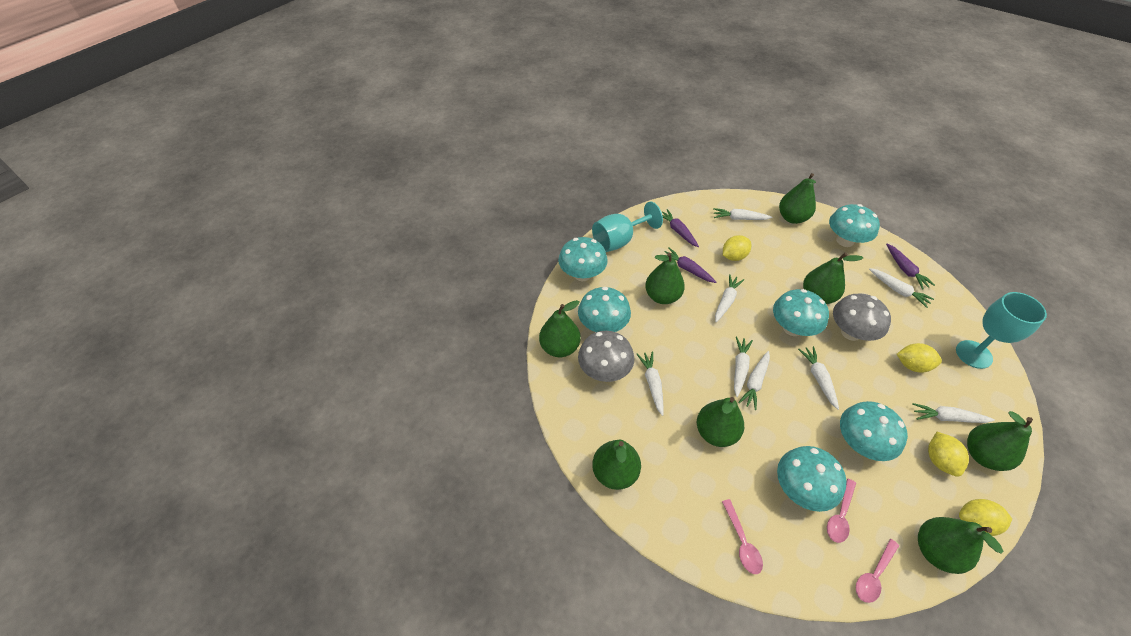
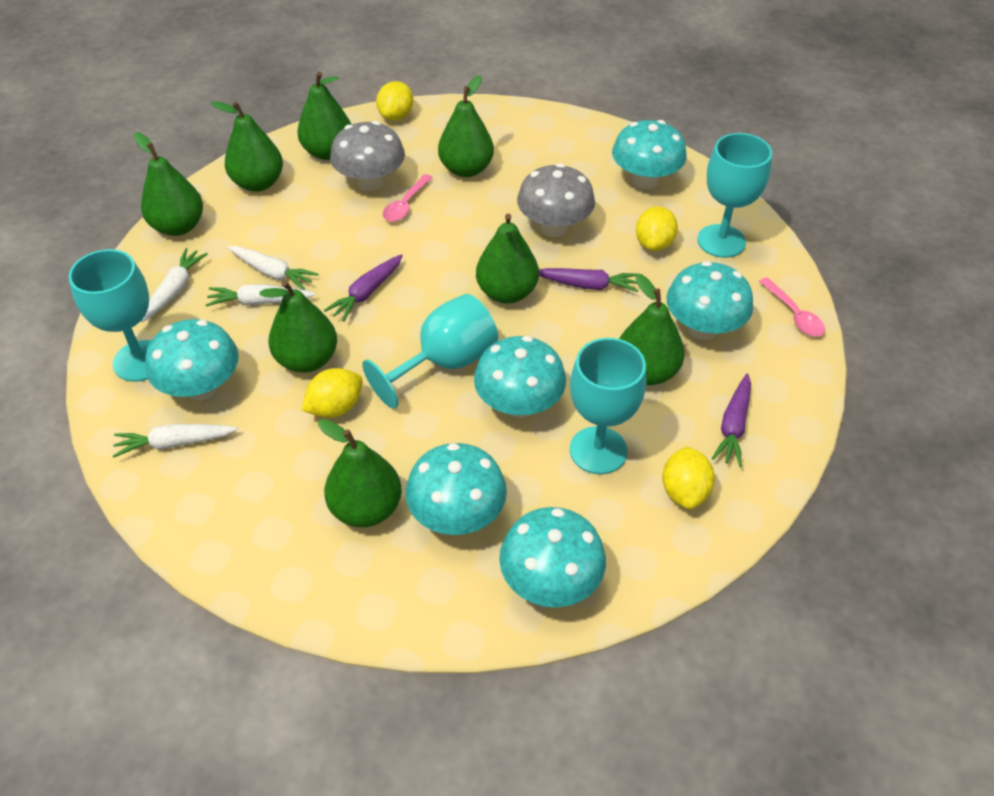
pink spoon: [722,499,763,574] [827,479,856,543] [856,539,899,603] = 3 -> [383,174,433,222] [759,278,825,337] = 2
turquoise goblet: [592,202,663,252] [956,292,1047,369] = 2 -> [69,249,152,382] [362,294,498,409] [570,338,646,474] [697,133,772,258] = 4
white carrot: [637,351,664,416] [713,208,772,220] [715,274,744,322] [734,336,753,397] [738,351,770,410] [798,346,839,410] [869,268,934,308] [912,403,995,423] = 8 -> [113,424,238,458] [141,248,208,322] [206,284,315,307] [227,246,319,290] = 4

